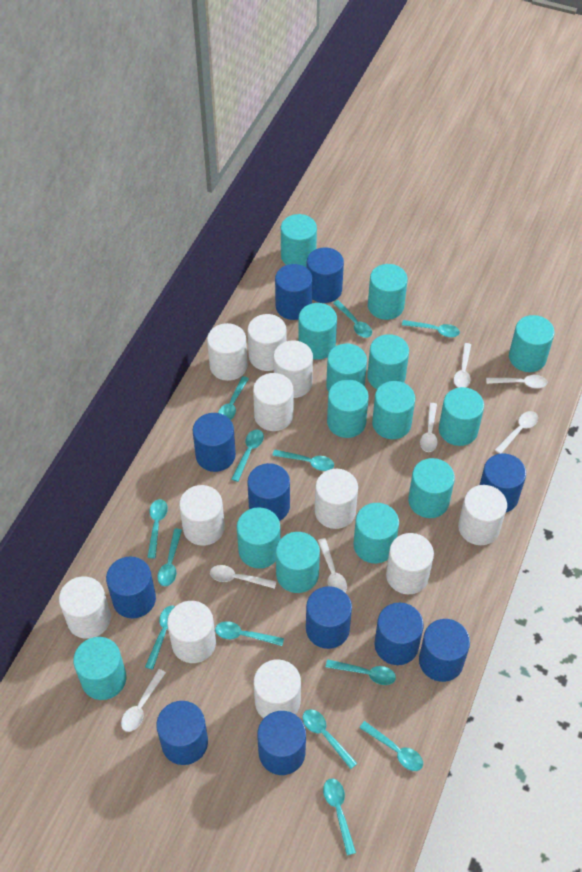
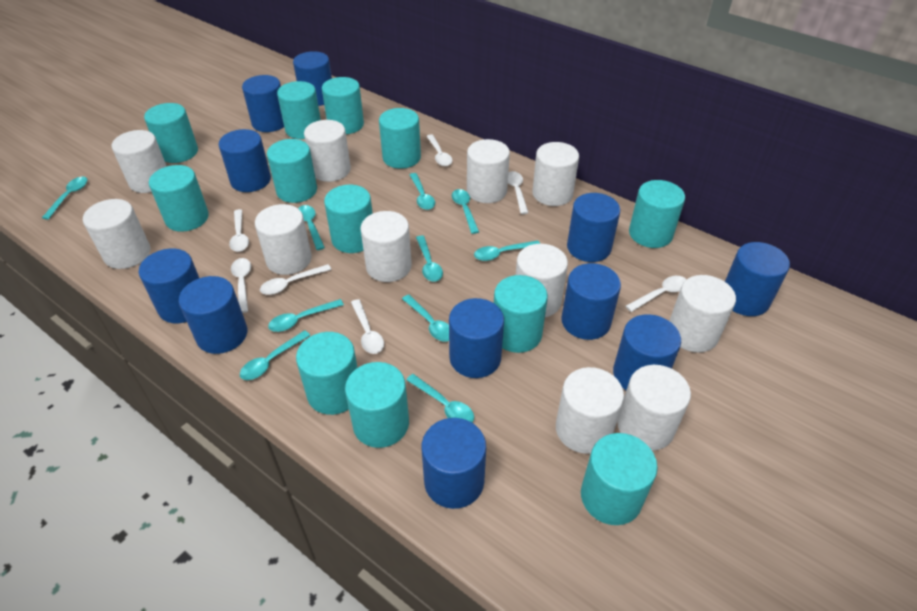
turquoise cylinder: [73,637,126,700] [237,507,281,569] [276,532,320,593] [281,214,317,267] [298,303,337,360] [326,344,367,392] [327,379,369,438] [353,503,399,564] [367,334,409,389] [368,264,408,320] [372,381,416,439] [408,458,455,518] [439,387,484,446] [509,315,555,372] = 14 -> [144,103,198,163] [149,165,209,232] [267,139,317,203] [277,81,321,139] [296,332,358,415] [322,77,364,134] [324,185,373,253] [345,362,409,448] [379,108,421,169] [494,275,548,353] [581,433,658,525] [629,180,685,248] = 12
turquoise spoon: [145,605,175,670] [147,499,168,558] [157,529,182,586] [215,621,284,646] [218,376,249,420] [231,429,264,482] [272,450,334,471] [303,709,357,769] [323,779,356,855] [326,659,396,685] [333,300,372,338] [359,721,423,771] [402,320,460,337] = 13 -> [42,177,87,220] [240,330,311,380] [268,299,344,332] [298,205,325,250] [402,295,449,342] [406,374,474,422] [410,173,435,210] [416,235,443,282] [452,189,479,234] [474,241,540,261] = 10

